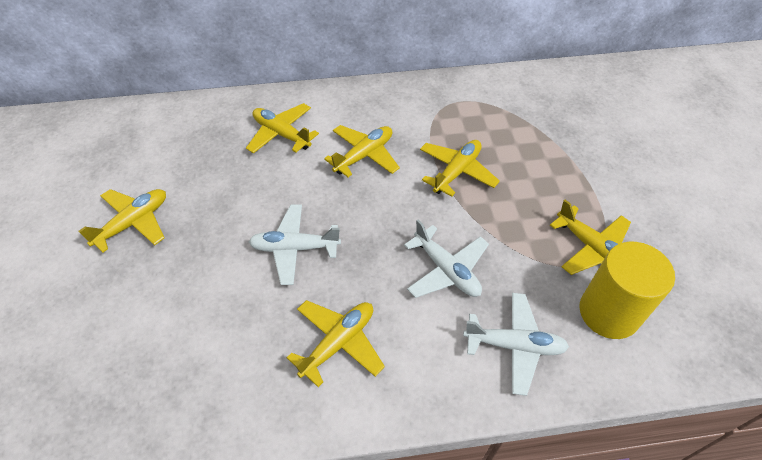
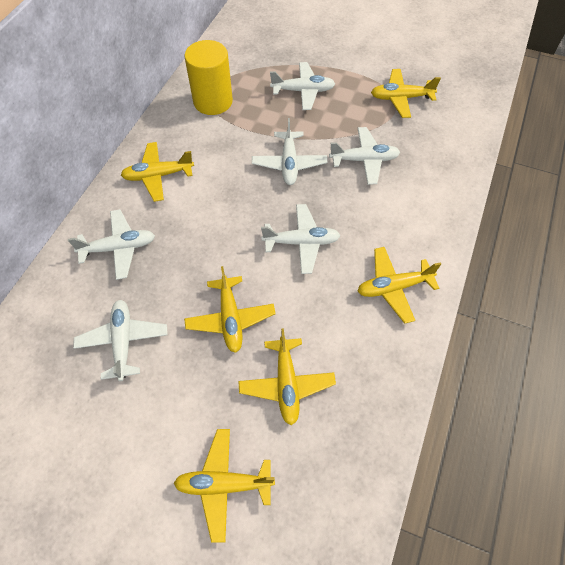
white plane: [249,205,341,285] [404,220,489,298] [463,293,569,396] = 3 -> [68,209,155,280] [73,300,168,381] [252,118,327,185] [261,204,341,274] [270,62,335,110] [329,127,400,185] = 6

